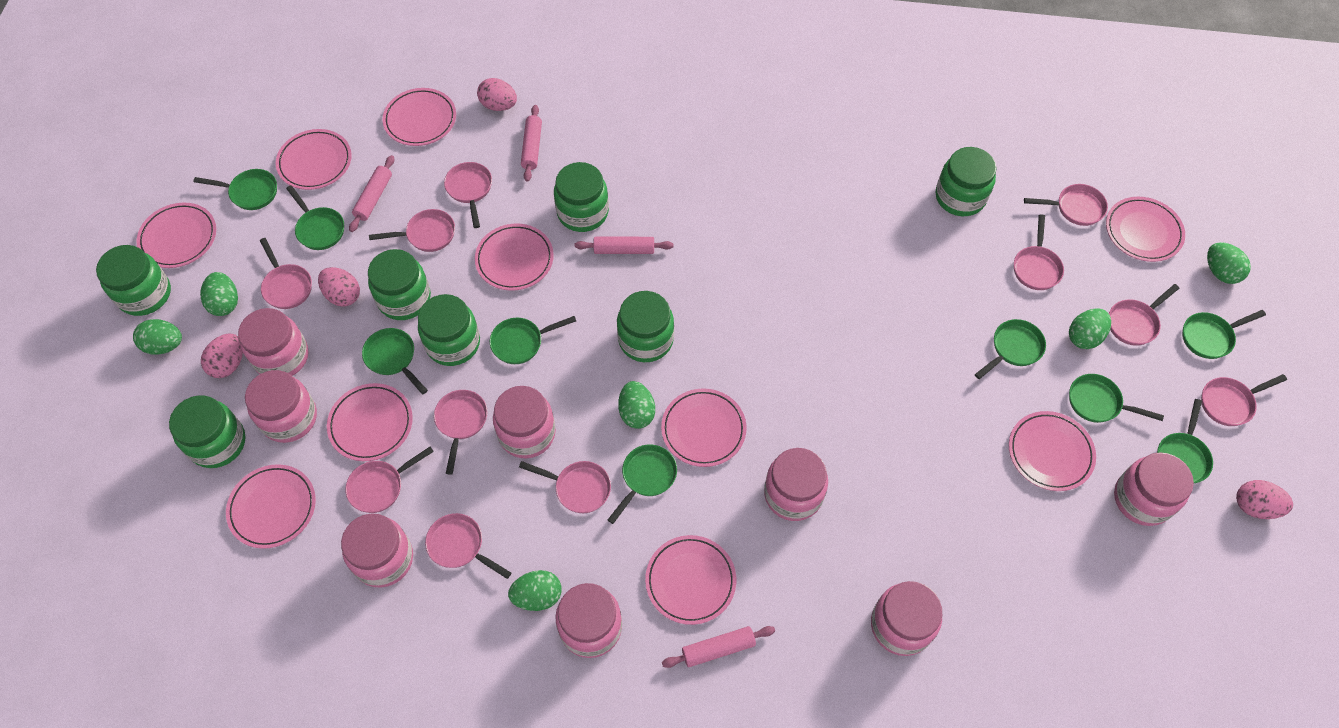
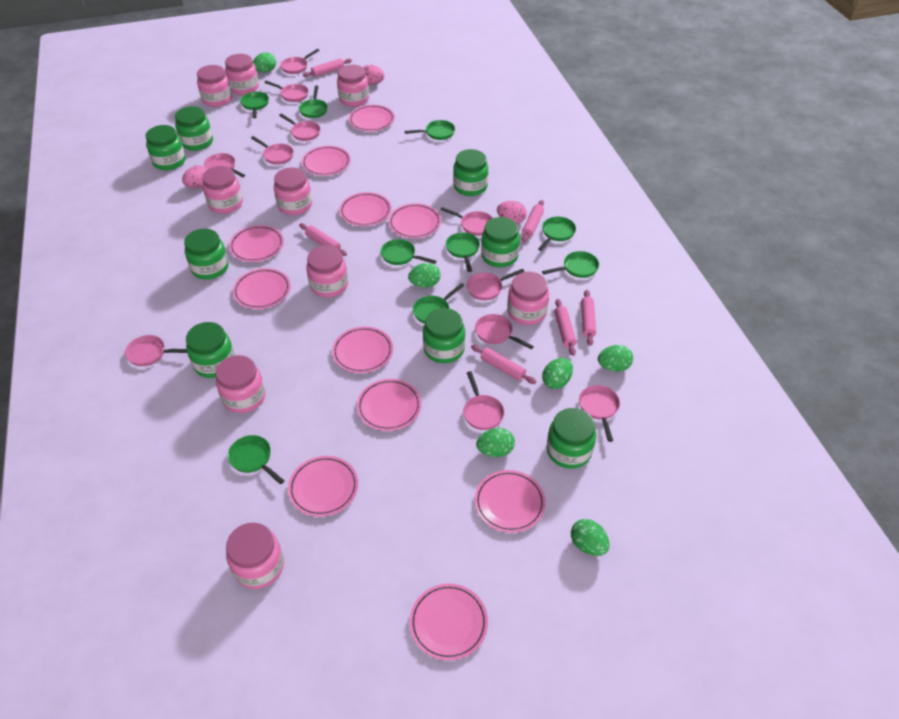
green jar: [96,245,171,316] [169,395,246,468] [368,249,431,320] [418,294,480,366] [554,162,609,232] [617,291,674,362] [936,147,996,216] = 7 -> [145,125,186,170] [175,106,213,151] [184,229,229,280] [186,322,235,378] [423,308,465,363] [453,149,488,196] [481,217,520,268] [547,408,596,469] = 8
pink egg: [201,334,243,378] [318,267,360,307] [477,78,517,111] [1236,480,1293,519] = 4 -> [182,165,208,188] [363,65,385,85] [497,201,527,224] = 3
pink jar: [238,308,308,376] [245,370,317,443] [341,513,413,588] [493,386,556,458] [555,583,622,658] [764,448,828,521] [871,581,942,656] [1114,452,1194,526] = 8 -> [197,65,232,107] [202,166,243,214] [216,355,265,413] [225,54,259,95] [226,523,284,589] [274,168,312,215] [306,245,348,298] [337,65,369,107] [507,272,549,325] = 9
pink plate: [137,203,216,268] [226,464,316,549] [276,129,352,190] [327,383,413,461] [383,88,456,146] [475,224,554,290] [645,535,736,625] [661,388,747,467] [1009,411,1096,491] [1106,197,1185,262] = 10 -> [229,225,284,262] [233,268,290,309] [288,456,358,517] [302,146,351,176] [332,326,393,373] [339,192,391,226] [349,105,395,131] [357,379,421,431] [388,203,441,238] [409,584,488,661] [475,470,546,533] = 11
pink rolling pin: [349,155,394,232] [521,105,542,182] [575,237,673,254] [662,626,775,668] = 4 -> [299,223,347,256] [303,58,352,77] [471,345,536,384] [522,200,544,243] [554,299,577,356] [581,290,596,346] = 6

